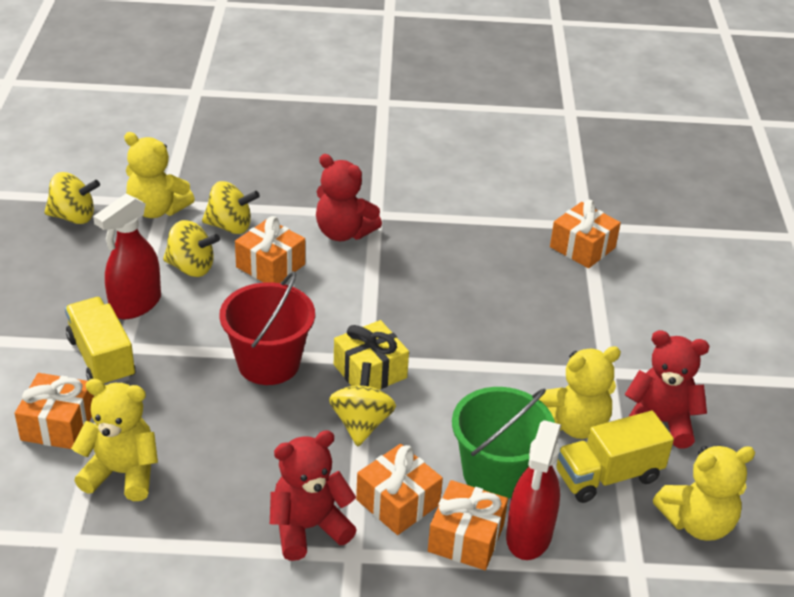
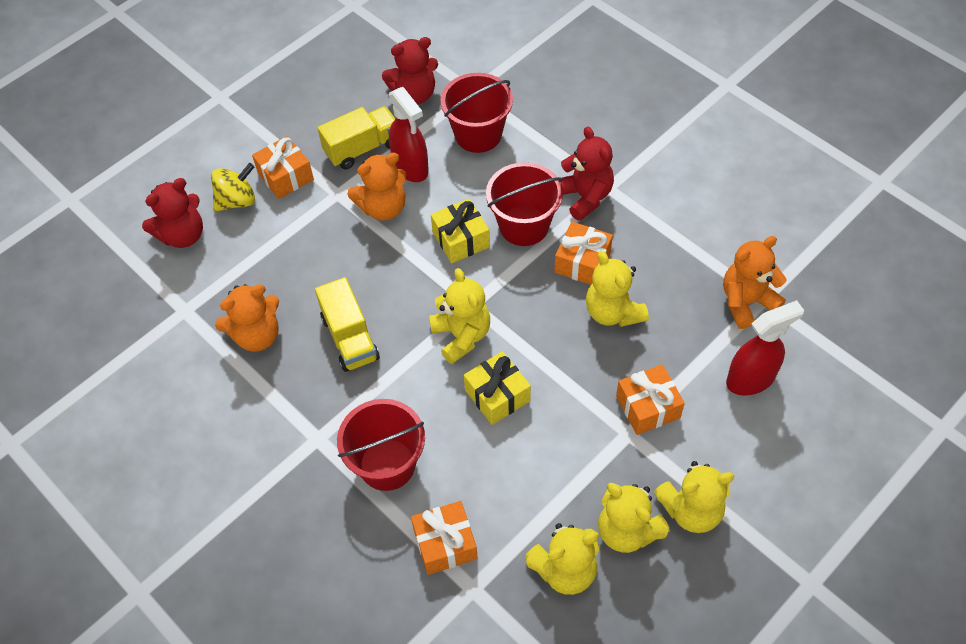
green bucket: [452,387,555,499] = 1 -> none = 0
orange gift: [15,373,94,449] [235,216,305,283] [356,444,443,535] [428,480,508,570] [550,200,621,268] = 5 -> [252,136,314,199] [411,501,478,575] [554,222,613,285] [616,364,685,435] = 4
orange teddy bear: none = 0 -> [215,284,279,352] [348,153,406,220] [723,236,787,329] = 3
red bucket: [219,271,315,385] = 1 -> [337,399,425,491] [441,73,513,153] [486,162,563,246] = 3
yellow gift: [334,320,409,389] = 1 -> [431,198,490,263] [464,351,531,425] = 2
yellow spinning top: [44,172,100,224] [163,220,220,277] [202,181,260,234] [329,362,396,447] = 4 -> [211,163,255,212] = 1
yellow teddy bear: [71,379,158,501] [124,132,195,218] [539,346,621,439] [653,446,755,541] = 4 -> [429,268,490,364] [525,523,599,595] [586,251,649,327] [598,483,670,553] [654,461,734,533] = 5

